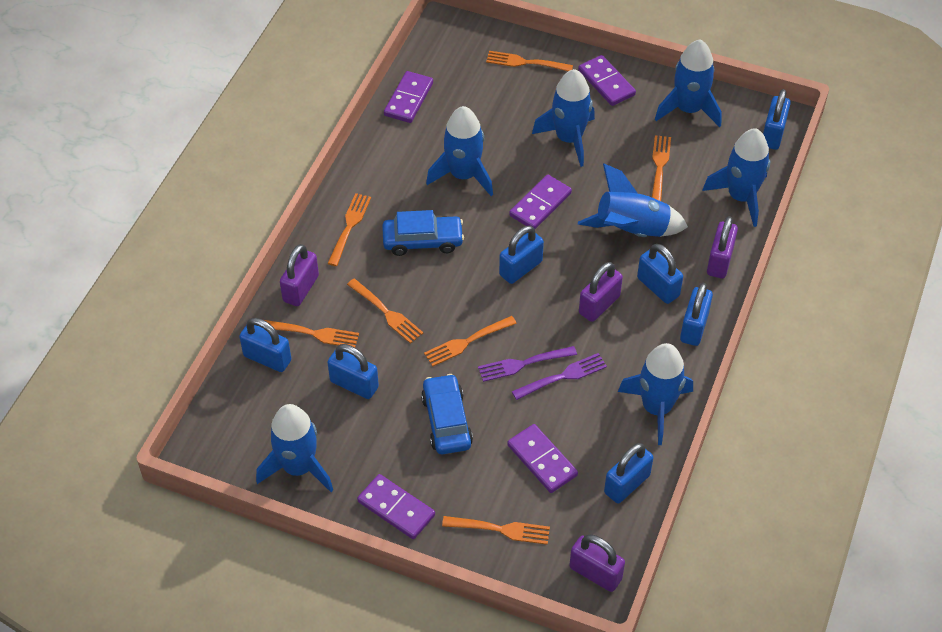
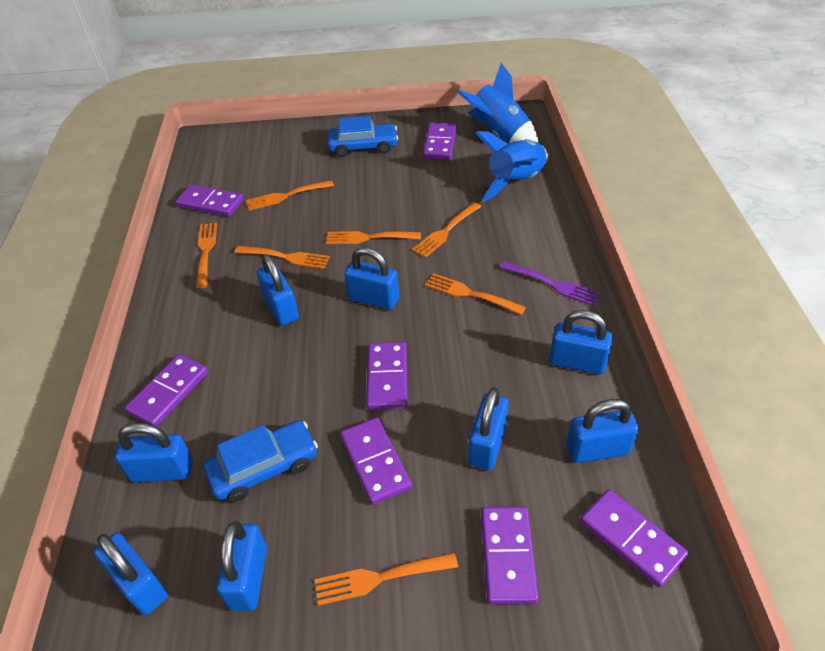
blue padlock: [239,318,292,372] [327,344,379,399] [499,226,544,284] [604,443,653,503] [637,244,683,304] [680,283,713,346] [763,89,791,150] = 7 -> [94,533,168,615] [115,423,193,482] [217,521,267,611] [257,254,299,326] [344,247,399,310] [468,387,509,470] [549,310,613,375] [566,399,639,463] = 8
blue rocket: [256,404,333,492] [426,106,493,196] [532,69,595,167] [578,164,688,237] [618,343,693,445] [655,40,722,127] [702,128,770,227] = 7 -> [457,63,538,144] [475,131,548,202] = 2
purple domino: [357,474,435,539] [384,71,433,123] [507,424,578,493] [509,175,572,229] [578,55,636,106] = 5 -> [124,354,208,427] [176,184,244,217] [340,418,412,505] [366,342,408,410] [423,122,457,160] [481,506,539,604] [580,489,688,588] = 7
purple fork: [478,346,577,382] [512,353,607,400] = 2 -> [499,261,600,306] = 1
purple padlock: [280,244,319,306] [569,534,625,592] [579,262,623,322] [707,216,738,278] = 4 -> none = 0

